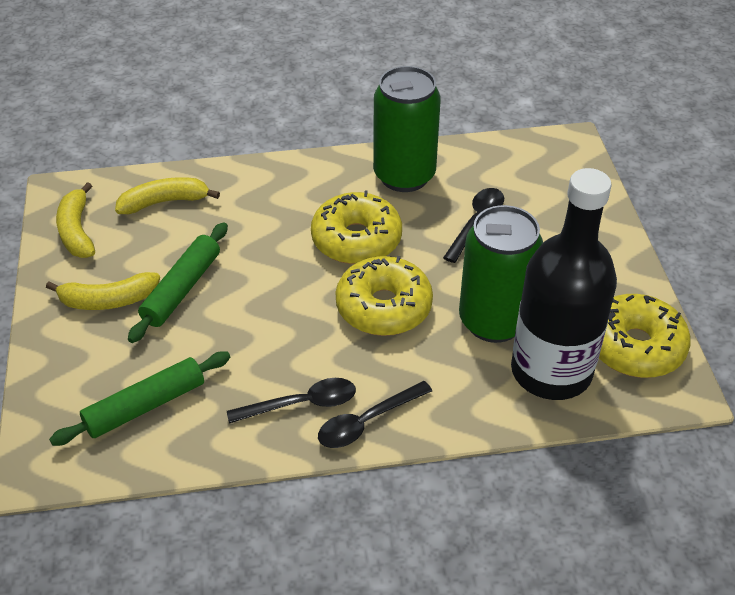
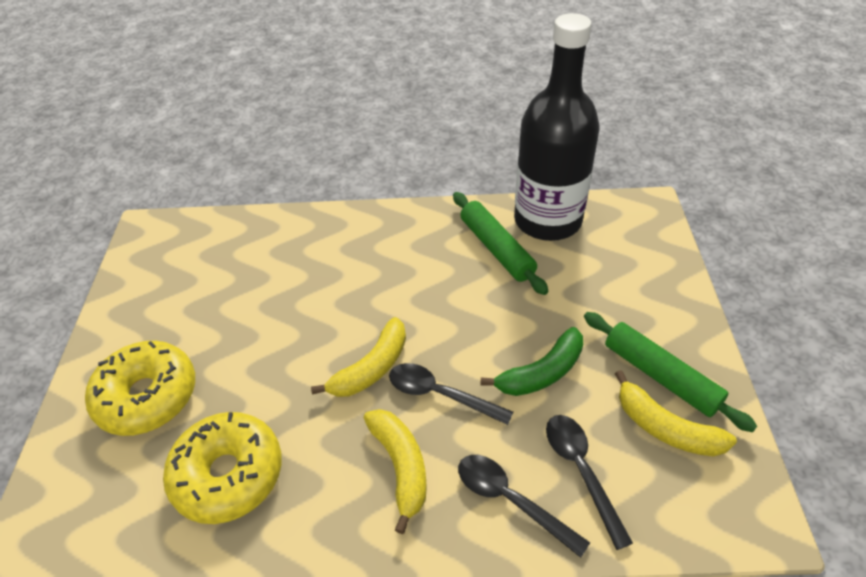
green banana: none = 0 -> [480,327,583,396] = 1
green can: [373,66,441,192] [459,205,543,343] = 2 -> none = 0
yellow donut: [311,191,402,264] [335,256,433,336] [599,294,691,378] = 3 -> [85,341,195,436] [163,412,282,524] = 2

